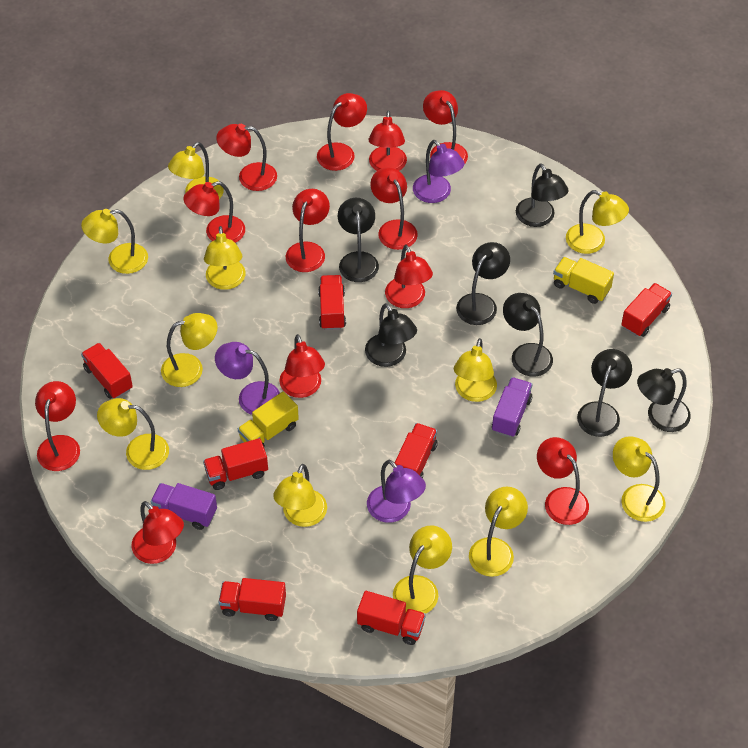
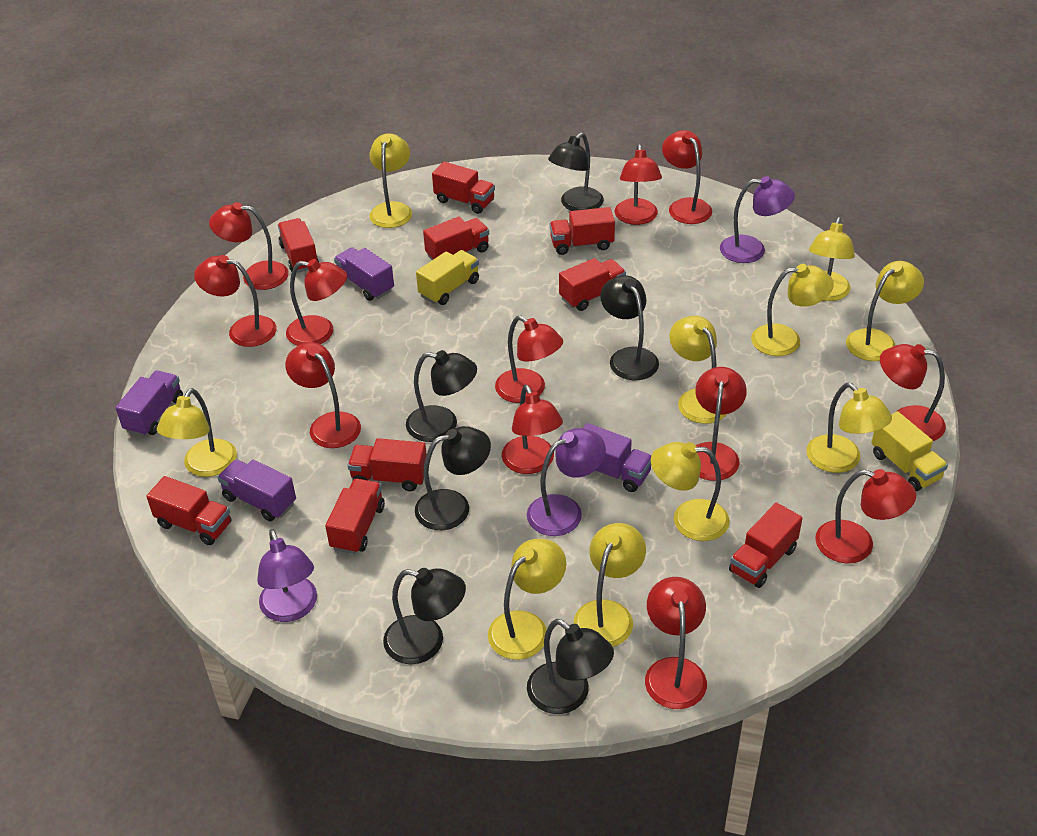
black lamp: [338,198,379,282] [365,303,417,367] [456,242,510,325] [503,293,553,377] [516,163,569,227] [577,349,632,437] [637,368,691,432] = 7 -> [383,568,466,664] [406,350,477,442] [415,426,491,530] [527,619,614,714] [548,133,604,211] [600,275,659,380] = 6
purple truck: [150,483,217,530] [492,377,532,437] = 2 -> [115,370,183,436] [217,459,296,521] [334,247,394,301] [583,423,651,492] = 4
red truck: [81,343,133,399] [203,438,268,490] [219,578,286,621] [318,275,346,330] [357,591,426,645] [395,423,438,479] [621,283,672,337] = 7 -> [146,476,231,545] [278,218,319,273] [325,479,385,554] [348,438,427,491] [423,217,489,260] [432,162,495,214] [550,207,615,255] [559,258,626,311] [729,502,802,588] = 9
yellow lamp: [81,209,148,274] [97,398,169,470] [161,313,218,387] [168,142,224,199] [204,226,246,290] [273,464,327,527] [393,525,452,614] [454,338,497,402] [469,487,528,577] [566,190,629,254] [613,436,666,522] = 11 -> [157,388,237,477] [369,133,412,228] [488,539,566,660] [574,523,646,647] [651,442,730,541] [669,316,727,424] [751,264,834,356] [806,383,892,473] [809,217,855,301] [846,261,924,361] = 10

